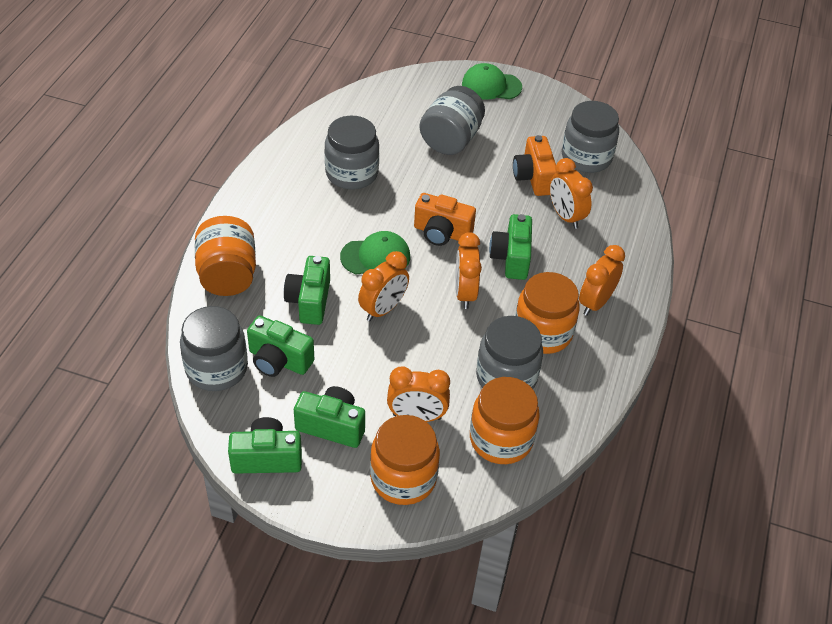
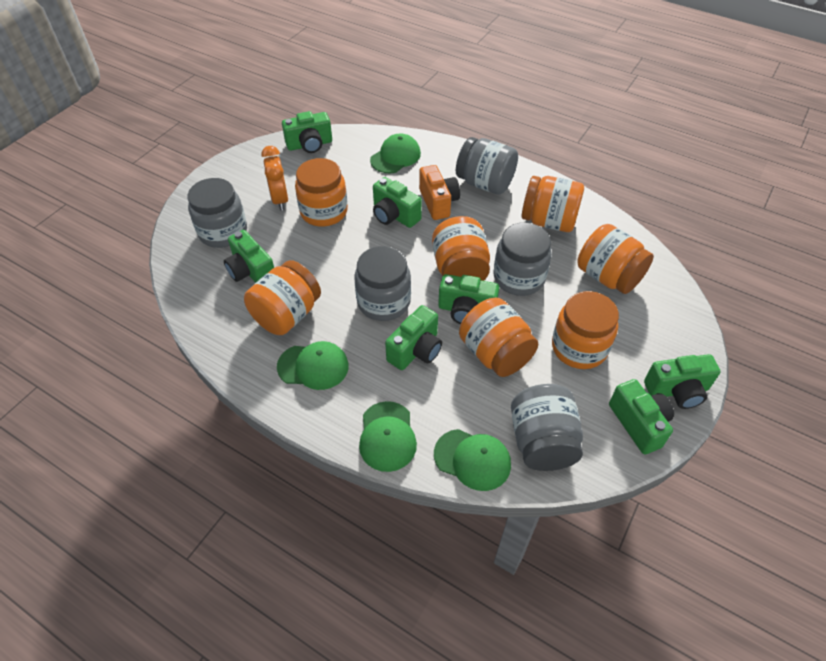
green camera: [228,417,302,474] [247,315,314,377] [284,256,330,325] [294,386,365,448] [489,214,532,280] = 5 -> [224,230,274,283] [282,111,332,153] [373,177,422,228] [385,305,442,370] [438,274,500,324] [609,379,674,455] [644,354,721,409] = 7
green cap: [340,231,410,274] [462,63,522,100] = 2 -> [277,341,349,390] [359,401,417,472] [370,134,421,173] [434,429,511,491] = 4
orange camera: [414,193,476,246] [513,135,557,196] = 2 -> [419,165,460,220] = 1
orange clock: [358,251,409,321] [387,367,450,422] [455,232,482,309] [550,158,593,229] [579,245,625,316] = 5 -> [261,146,288,211] = 1
orange jar: [195,216,256,296] [370,415,440,505] [470,377,540,464] [515,272,580,354] = 4 -> [244,260,321,335] [295,158,348,227] [432,216,490,281] [459,298,538,377] [522,176,584,232] [552,291,619,369] [577,224,654,294] = 7

